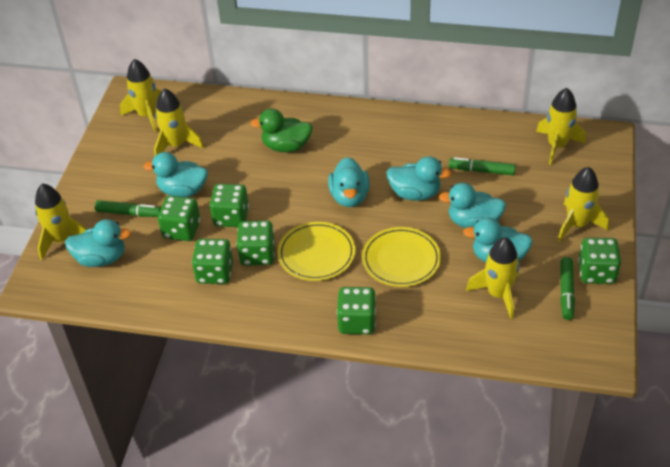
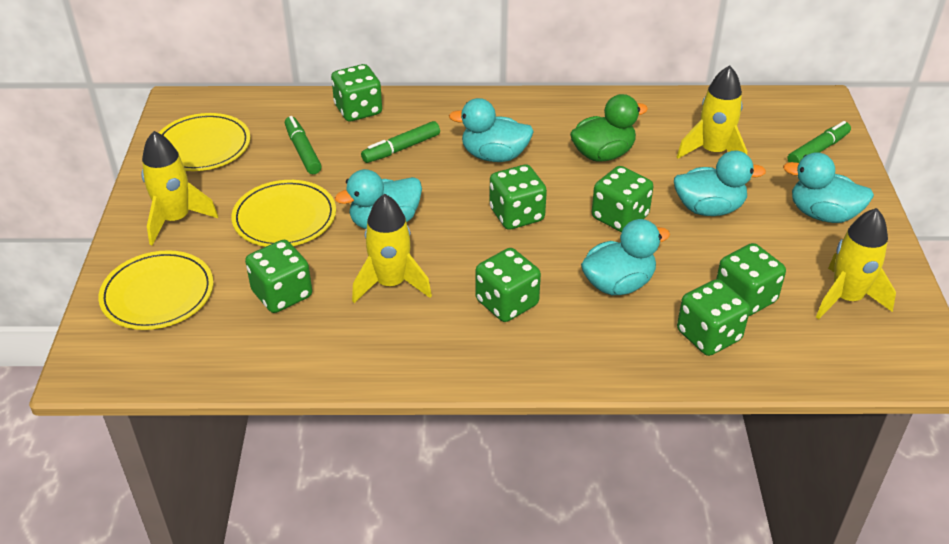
green dice: [158,196,200,241] [192,239,233,284] [210,184,249,227] [237,220,275,266] [337,287,376,334] [578,238,621,284] = 6 -> [245,240,312,313] [331,64,382,121] [476,248,541,322] [489,165,547,230] [592,166,654,232] [677,279,750,356] [716,243,786,316] = 7
turquoise duck: [65,219,131,267] [143,152,208,197] [328,157,370,207] [386,156,451,201] [439,183,506,228] [463,218,533,262] = 6 -> [335,169,422,229] [449,98,534,162] [581,219,670,295] [674,150,766,216] [783,152,874,223] = 5
yellow plate: [277,222,355,281] [362,227,441,287] = 2 -> [98,250,213,330] [159,113,250,171] [231,180,336,247] = 3
yellow rocket: [35,183,87,260] [120,59,161,132] [154,88,203,155] [466,237,520,319] [536,88,586,165] [558,167,609,242] = 6 -> [141,131,218,246] [352,194,432,303] [677,65,747,159] [816,208,896,319] = 4

